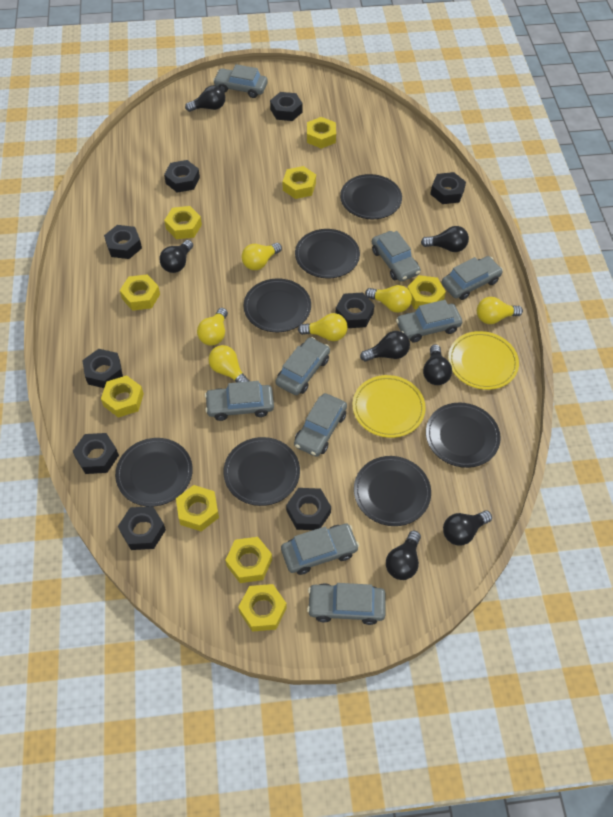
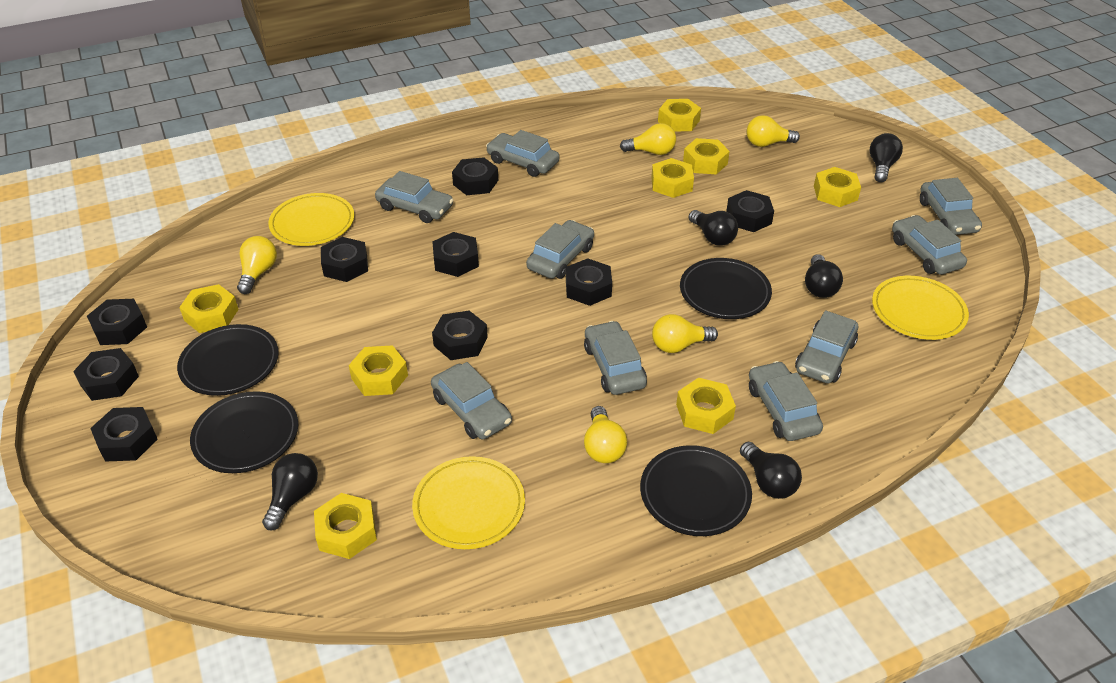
black light bulb: [159,240,193,273] [185,85,225,112] [360,331,410,361] [386,531,421,580] [421,226,469,252] [423,344,452,385] [443,511,492,546] = 7 -> [262,453,318,530] [689,210,738,246] [740,442,802,499] [805,254,843,298] [870,133,903,182] = 5
black plate: [115,438,193,506] [223,437,300,506] [243,278,311,332] [295,229,360,278] [340,174,402,219] [354,456,431,526] [426,403,501,468] = 7 -> [177,324,279,396] [190,391,298,473] [640,445,752,536] [680,258,772,319] = 4
yellow light bulb: [197,308,228,346] [209,345,249,383] [242,243,282,270] [298,313,348,341] [365,285,412,313] [477,297,523,324] = 6 -> [237,236,277,294] [584,406,627,463] [620,123,676,155] [652,314,718,353] [747,115,800,147] = 5
yellow nut: [101,375,144,418] [120,274,160,311] [164,206,202,239] [176,485,219,531] [225,537,272,583] [238,584,287,632] [283,166,316,199] [307,117,336,149] [407,275,446,309] = 9 -> [179,284,239,333] [314,493,377,559] [349,345,408,396] [651,158,694,198] [658,99,701,132] [676,377,736,434] [683,138,730,175] [814,167,861,207] = 8
yellow plate: [352,375,426,438] [448,331,519,390] = 2 -> [268,193,354,246] [412,456,525,549] [872,276,969,340] = 3

